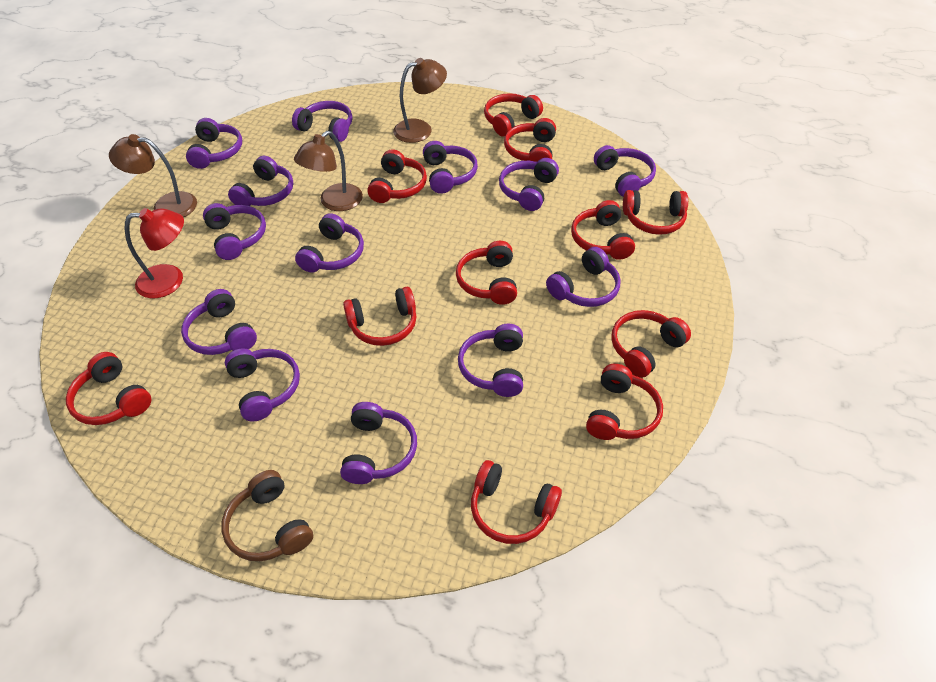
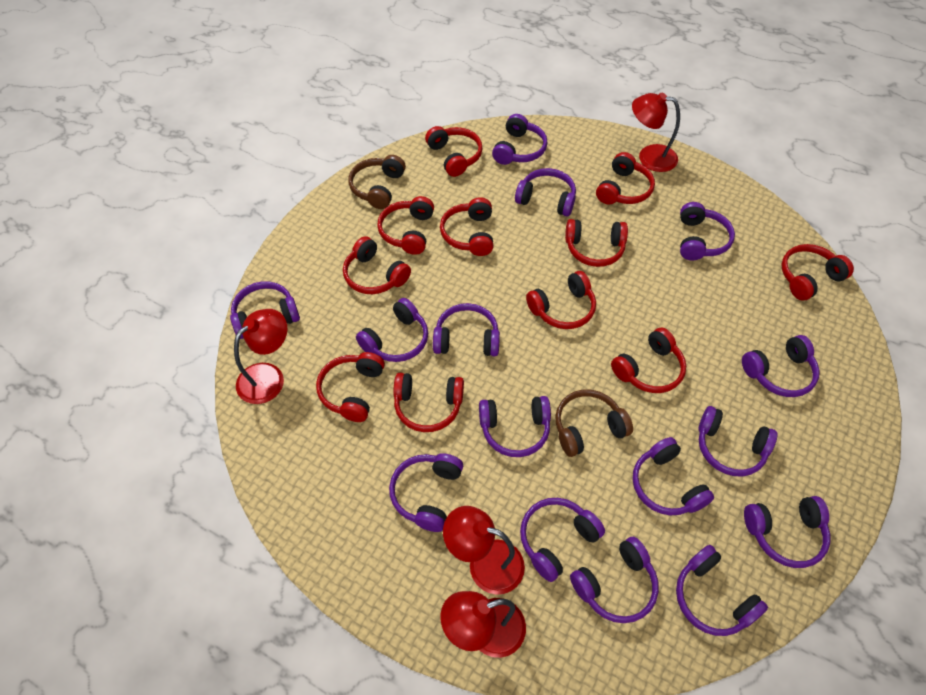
brown headphones: [221,470,313,561] = 1 -> [348,155,406,209] [555,390,633,457] = 2
brown lamp: [109,134,197,217] [294,131,363,211] [393,58,447,143] = 3 -> none = 0
purple headphones: [181,289,257,355] [186,118,242,169] [203,203,266,260] [225,348,300,422] [228,156,293,206] [292,101,352,142] [295,213,364,273] [340,402,417,484] [423,141,478,194] [458,324,523,397] [499,158,559,211] [546,247,621,307] [594,145,656,197] = 13 -> [230,281,300,339] [356,298,428,362] [389,453,463,532] [433,303,500,356] [479,396,551,457] [492,114,547,165] [515,168,576,217] [520,498,605,582] [570,537,659,623] [632,437,714,515] [676,545,768,636] [680,202,735,260] [699,406,777,477] [742,335,820,397] [744,496,830,568] = 15
red lamp: [125,208,184,298] = 1 -> [234,309,287,404] [441,591,526,658] [443,506,525,595] [632,93,680,172] = 4

